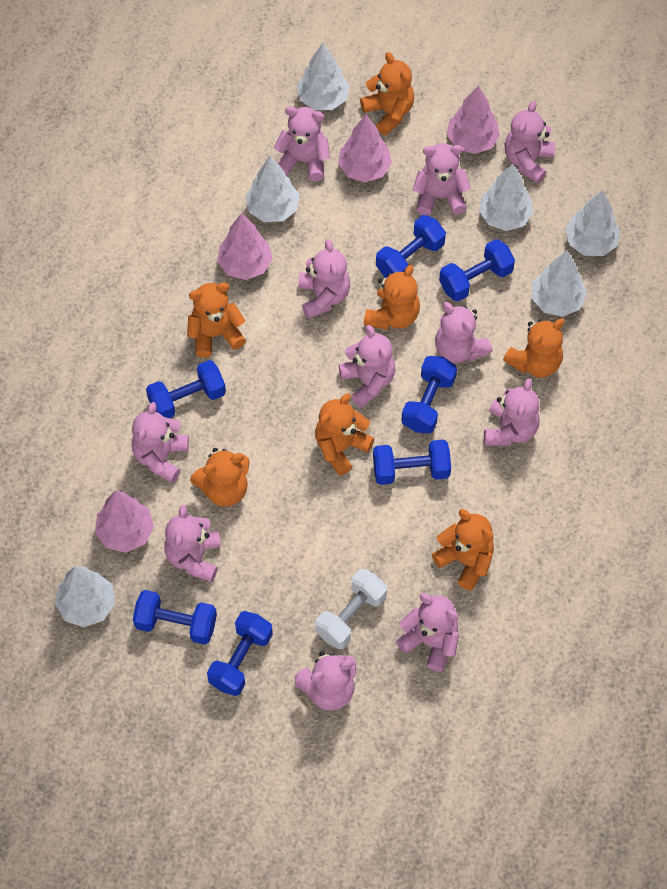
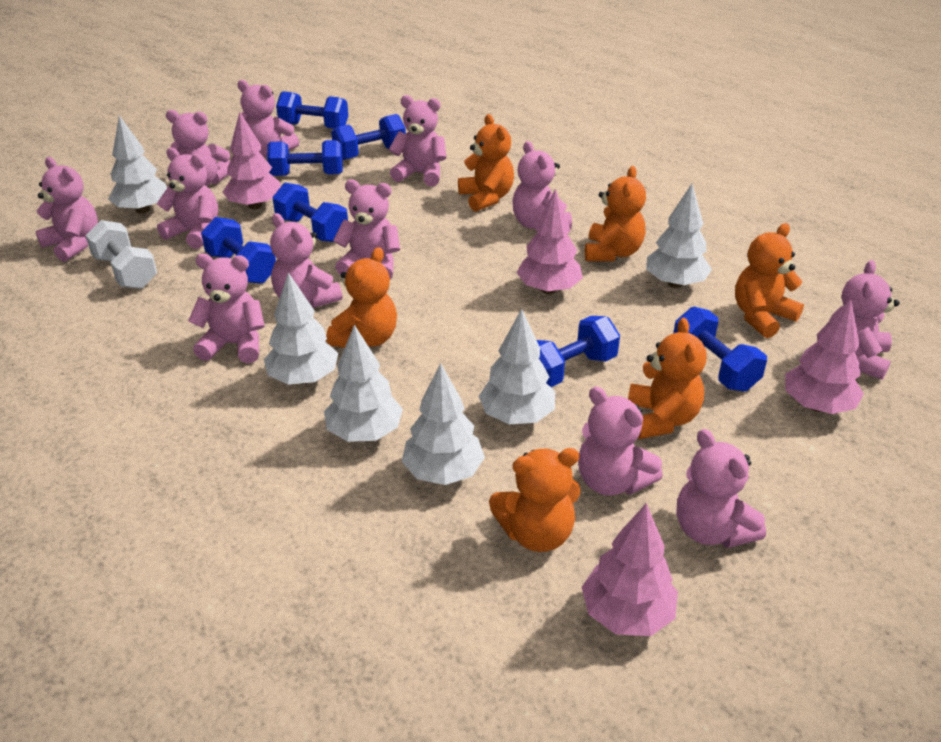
orange teddy bear: [187,282,246,358] [190,448,249,507] [315,393,374,476] [360,52,414,136] [364,265,420,330] [432,509,494,590] [503,319,564,378] = 7 -> [326,247,397,348] [458,114,514,212] [489,448,581,552] [585,166,646,261] [628,318,707,439] [735,223,804,338] = 6
pink teddy bear: [132,402,189,483] [164,505,221,582] [274,106,330,181] [294,651,356,711] [298,239,350,319] [339,325,395,408] [396,593,459,672] [413,143,471,216] [435,302,492,363] [484,378,540,446] [505,101,556,184] = 11 -> [35,157,98,262] [157,148,218,249] [166,110,230,186] [188,254,265,363] [237,80,299,157] [270,213,342,308] [333,180,400,279] [389,95,446,186] [513,141,572,229] [578,387,663,495] [677,429,766,548] [829,260,900,380] = 12

